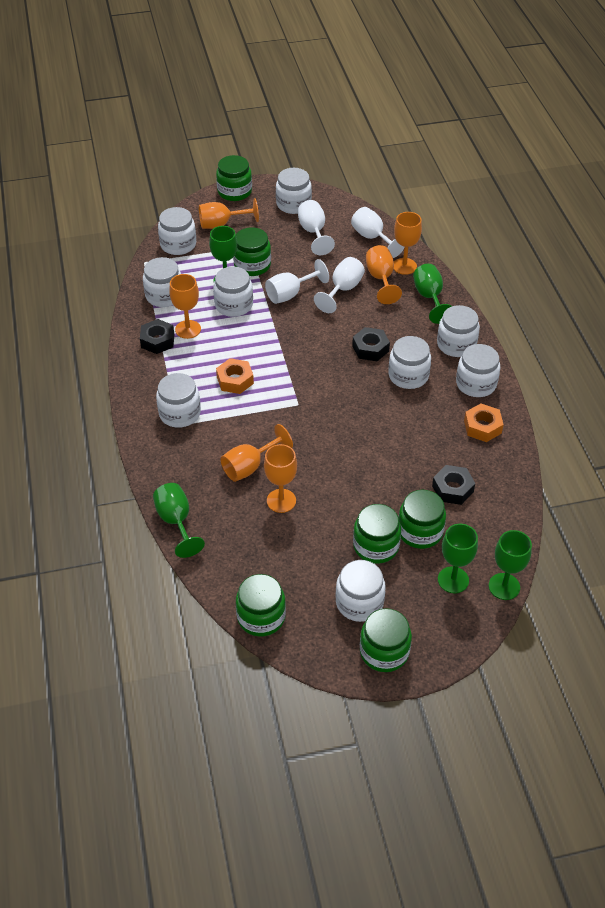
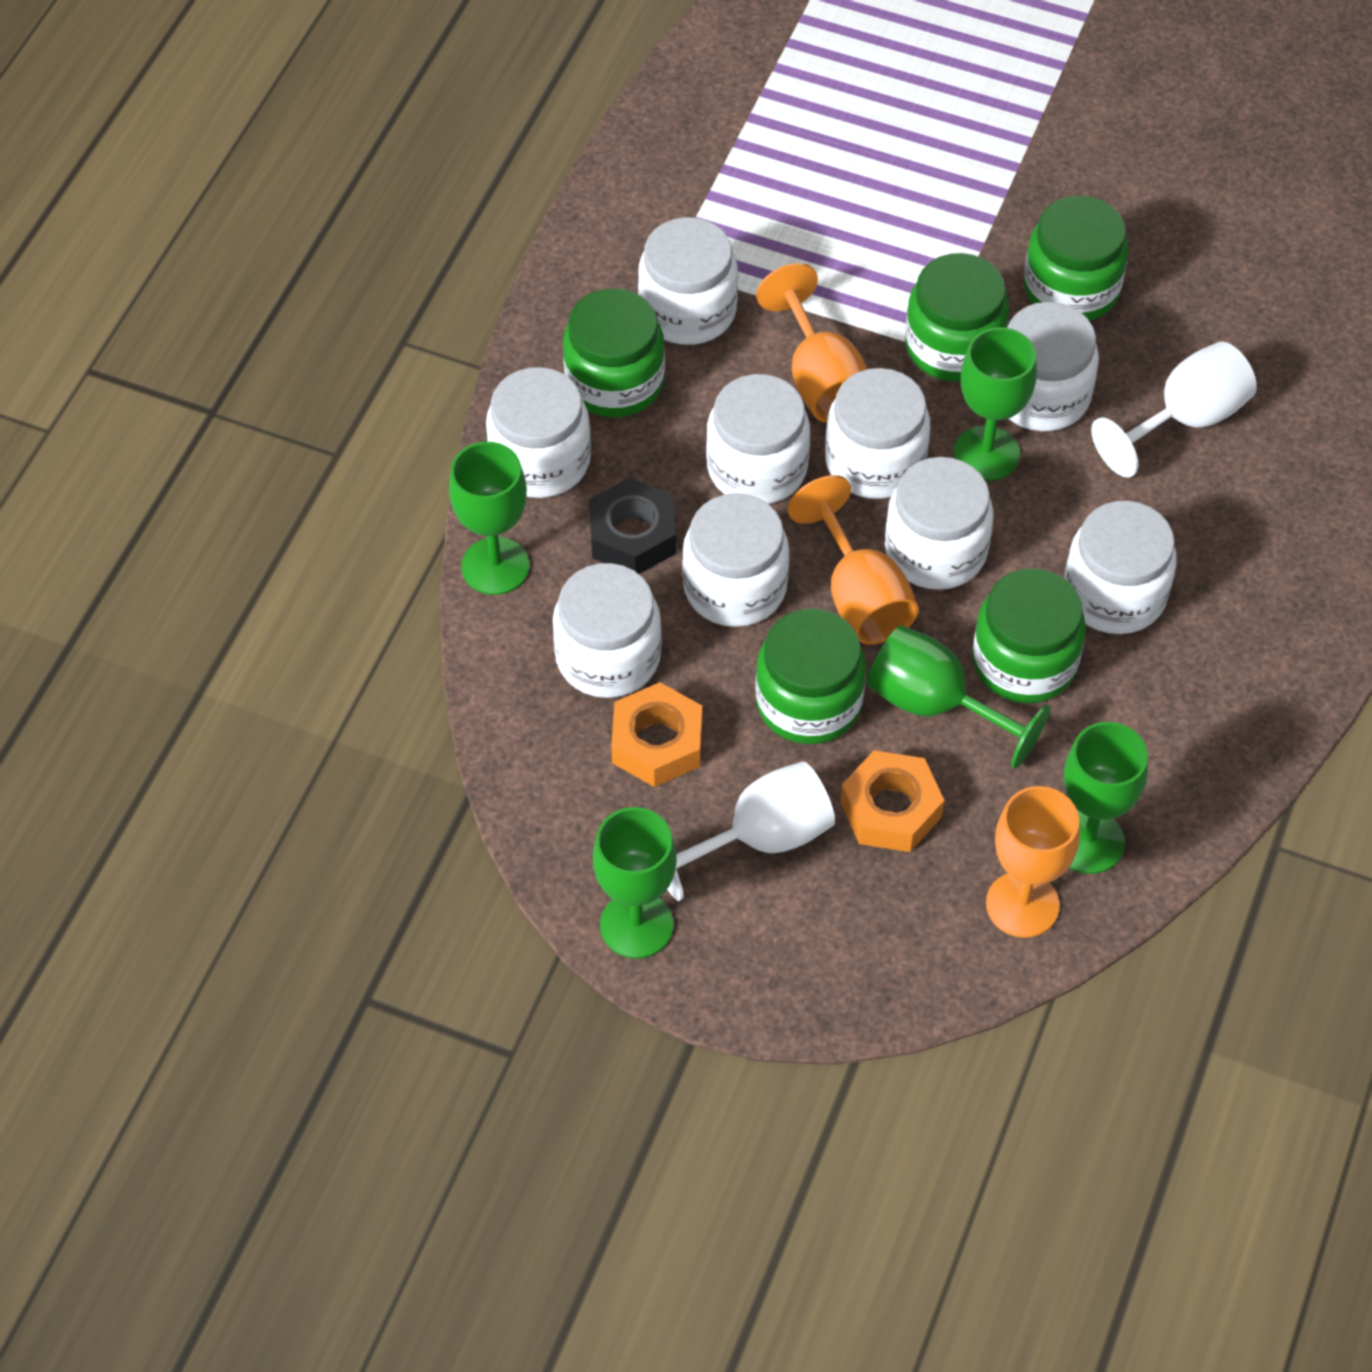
black nut: [140,319,174,354] [352,327,390,361] [432,465,475,505] = 3 -> [589,478,676,574] = 1
green jar: [216,155,252,201] [233,227,271,276] [236,574,286,636] [353,504,401,564] [360,608,412,672] [399,490,446,549] = 6 -> [563,288,665,418] [755,608,866,744] [905,253,1009,382] [973,568,1086,703] [1024,195,1128,321] = 5
orange goblet: [169,274,201,339] [199,198,259,229] [220,424,293,482] [264,444,297,513] [366,245,402,304] [394,212,422,275] = 6 -> [756,263,867,422] [788,475,919,644] [986,786,1080,938] = 3
white goblet: [265,259,329,304] [298,200,335,255] [314,257,365,313] [351,207,404,258] = 4 -> [667,761,835,901] [1091,341,1257,478] = 2

